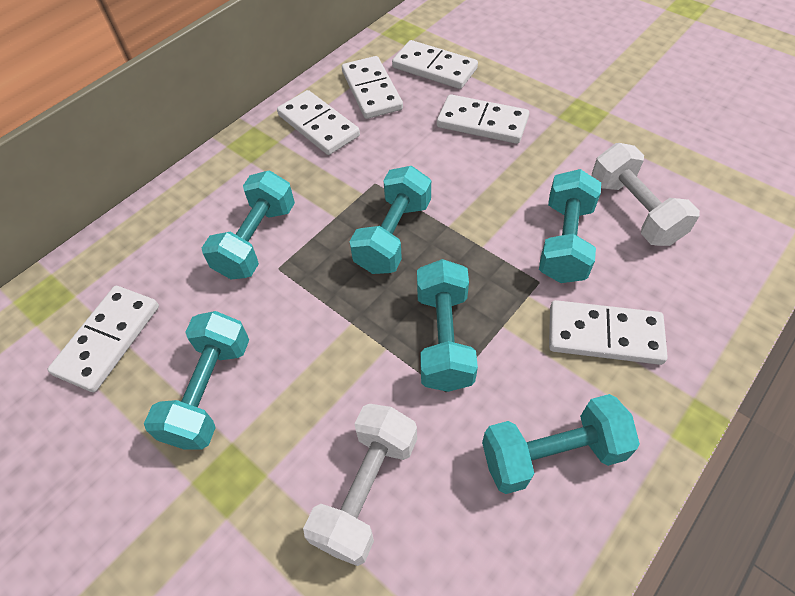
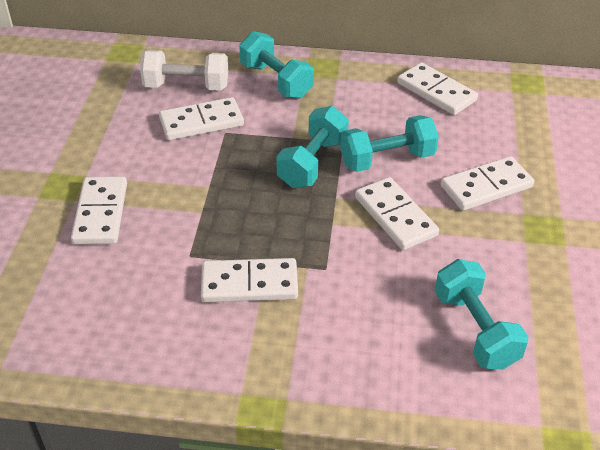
turquoise dumbbell: [144,311,249,450] [202,171,295,279] [349,166,431,274] [417,259,478,392] [482,394,640,494] [539,169,601,283] = 6 -> [239,31,314,99] [276,106,349,188] [340,115,439,172] [435,259,529,370] = 4
white dumbbell: [303,404,417,566] [592,143,700,246] = 2 -> [140,50,228,91] = 1

